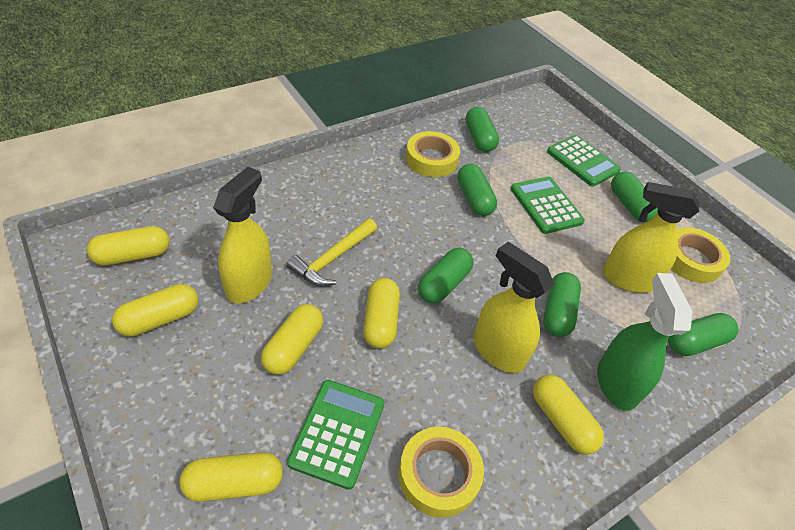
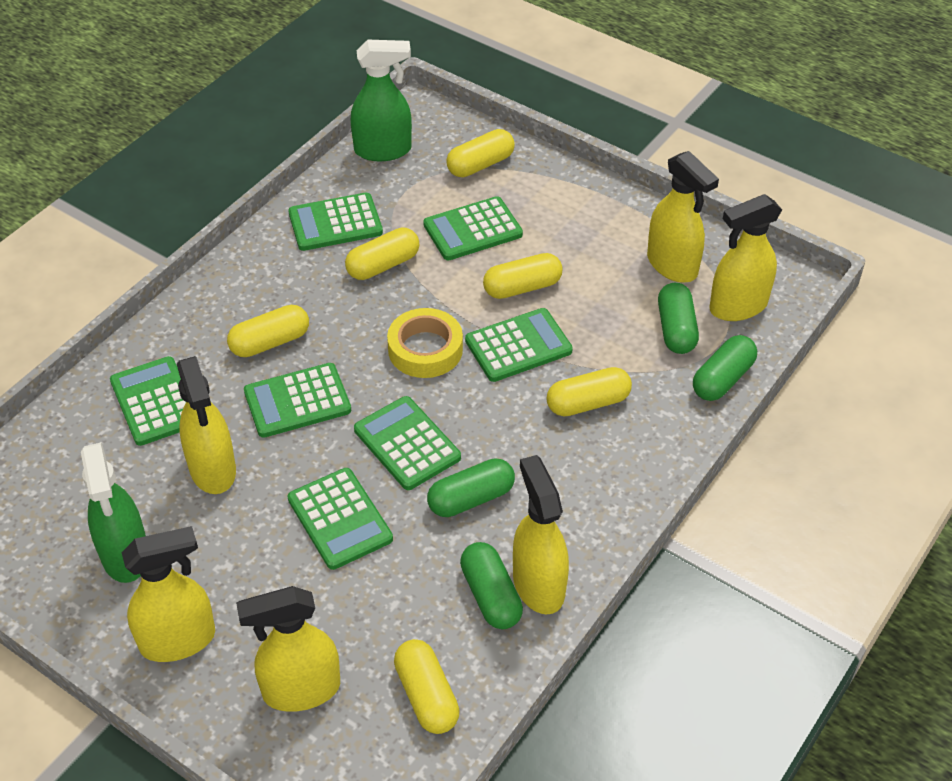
green calculator: [287,380,384,490] [511,176,585,234] [547,135,621,187] = 3 -> [110,356,186,446] [244,363,351,438] [288,192,383,251] [288,468,393,570] [354,396,461,490] [423,196,523,260] [465,308,573,382] = 7
green capsule: [418,248,473,303] [457,164,497,216] [466,107,499,152] [544,272,581,337] [611,172,658,222] [668,313,739,356] = 6 -> [427,458,515,517] [460,542,523,629] [658,283,699,354] [693,335,757,401] = 4
green spray bottle: [597,273,693,411] = 1 -> [81,442,146,583] [350,40,412,161] = 2
yellow hammer: [287,218,377,287] = 1 -> none = 0
yellow spray bottle: [213,167,272,303] [474,242,555,373] [603,182,699,293] = 3 -> [122,526,215,662] [177,356,236,494] [236,586,340,712] [513,455,569,614] [647,151,719,283] [710,194,782,321] = 6
yellow tape: [398,427,484,518] [406,131,460,177] [671,228,730,283] = 3 -> [387,308,463,378] = 1

